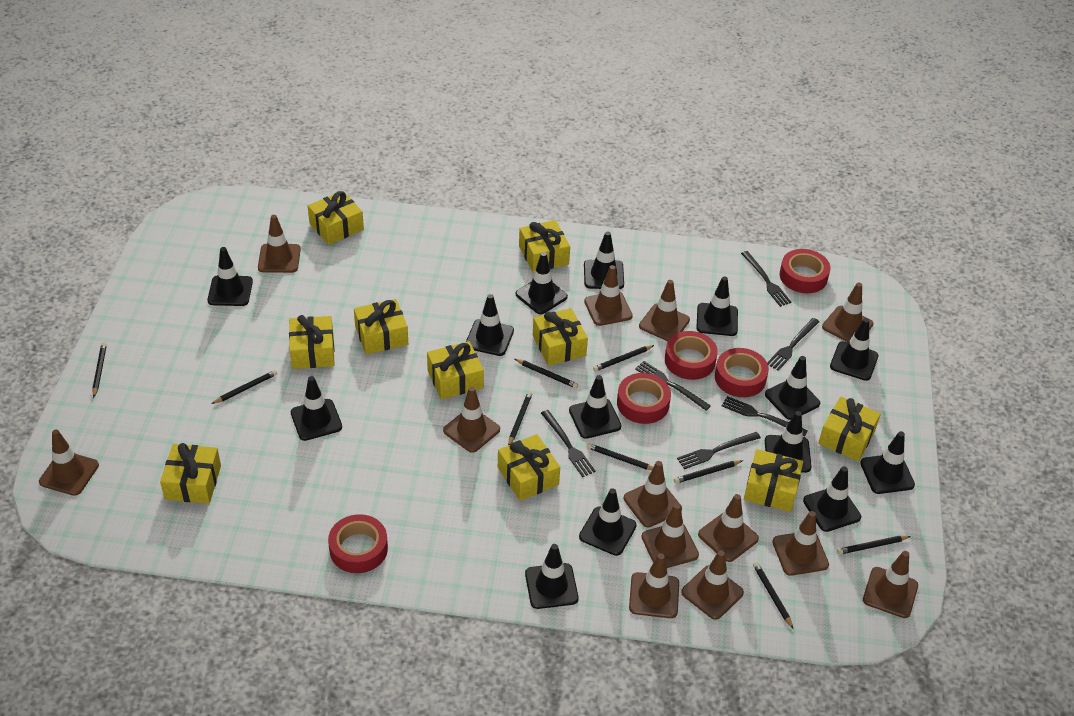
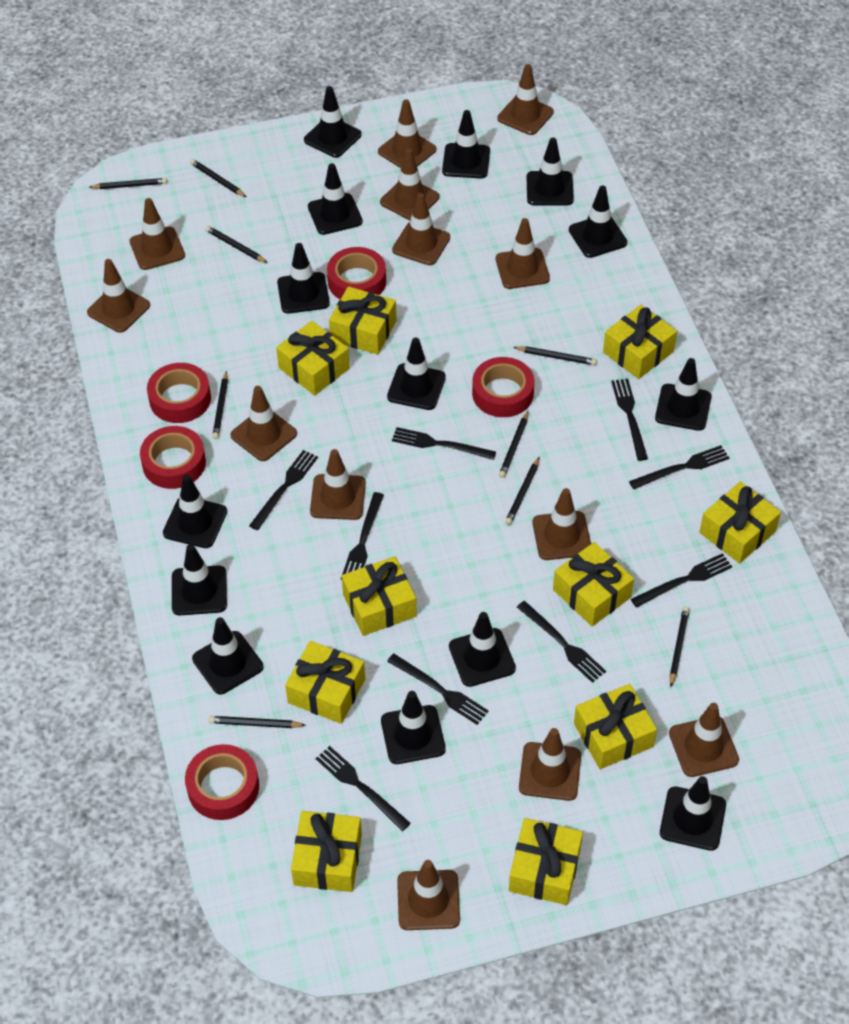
black fork: [541,410,596,477] [635,361,711,411] [677,432,761,469] [722,396,808,436] [741,251,792,307] [767,318,819,371] = 6 -> [249,450,318,530] [316,746,411,831] [341,492,384,580] [387,653,489,725] [392,427,496,460] [517,601,606,683] [611,379,648,461] [629,445,729,489] [631,553,732,608] = 9

